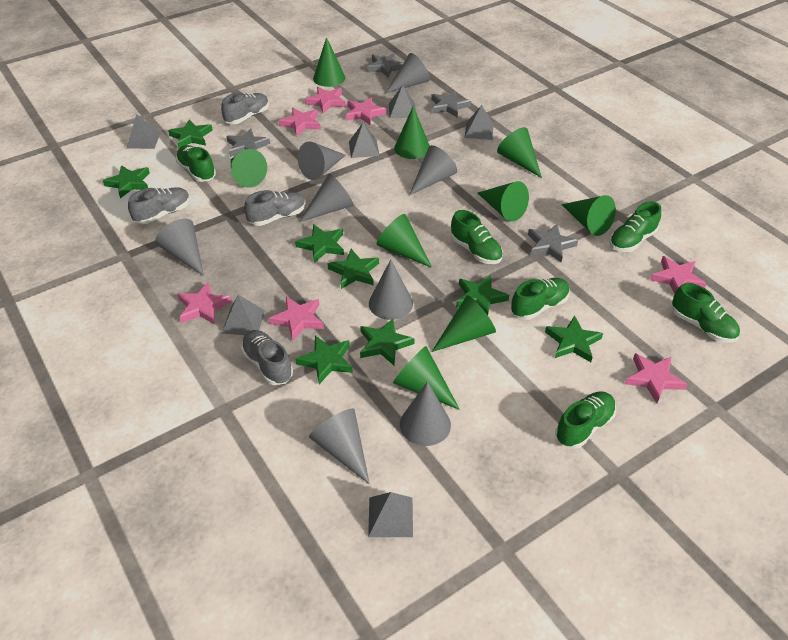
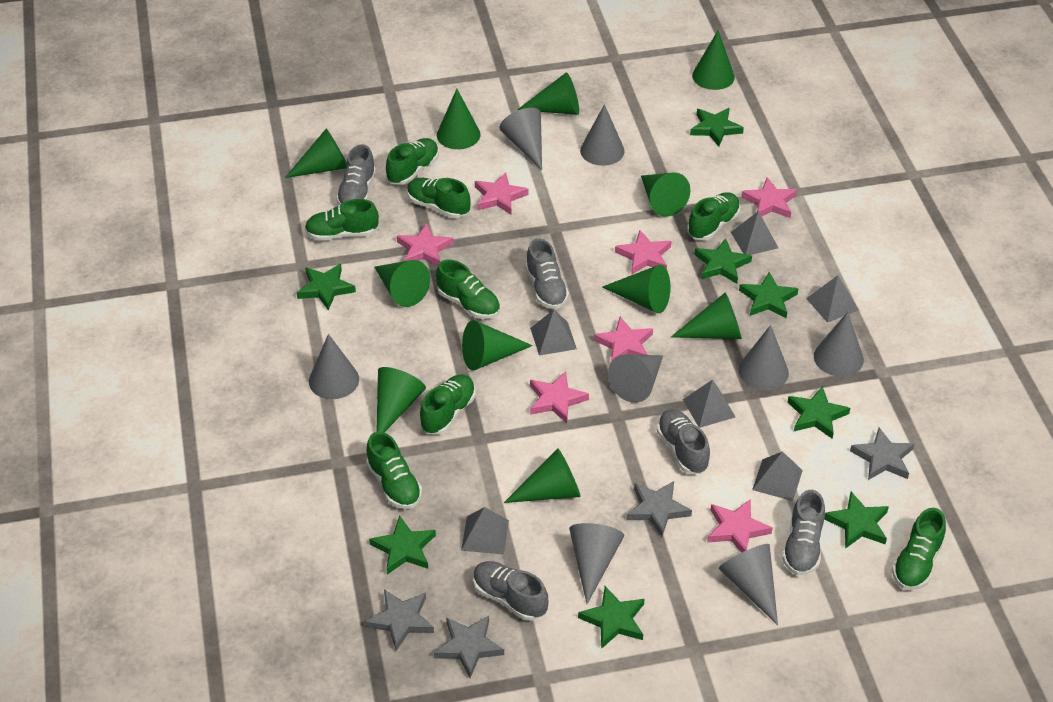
green cone: [231,149,267,188] [313,37,345,87] [377,214,432,268] [393,346,460,410] [394,106,430,159] [432,295,496,352] [478,181,529,221] [497,127,542,178] [561,195,616,236] = 9 -> [285,129,347,178] [375,260,430,307] [376,367,426,433] [437,89,481,149] [462,320,533,371] [504,448,581,503] [517,72,579,115] [603,265,670,313] [641,172,690,217] [671,292,742,339] [692,30,735,90] = 11
green shoe: [176,145,216,182] [451,210,503,264] [511,278,570,320] [555,391,616,449] [609,201,661,252] [672,283,740,343] = 6 -> [305,199,379,241] [366,432,422,509] [386,138,439,185] [407,178,471,218] [420,374,476,434] [436,260,500,319] [687,192,741,241] [892,508,946,590] = 8
grey shoe: [128,187,190,224] [221,92,269,124] [241,330,293,385] [244,190,306,226] = 4 -> [336,144,376,205] [473,561,548,621] [525,238,569,309] [657,409,710,474] [782,490,825,575] = 5

